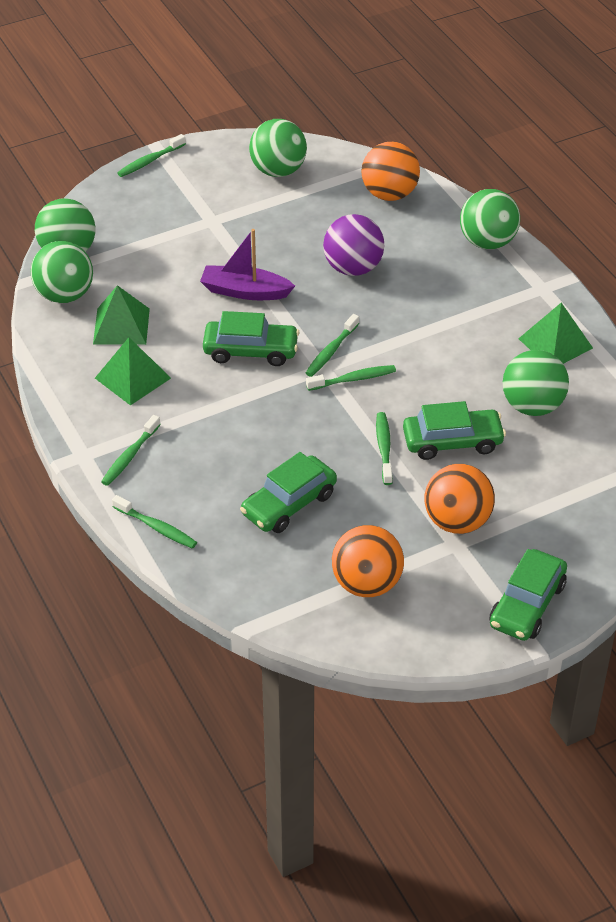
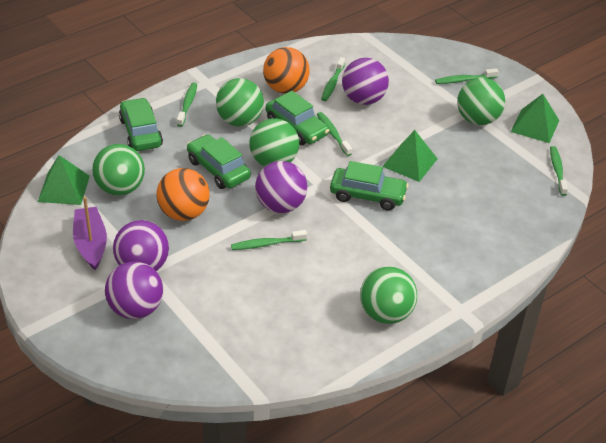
orange ball: [332,525,404,597] [361,142,420,201] [425,464,495,534] = 3 -> [157,168,210,221] [263,47,310,94] = 2
purple ball: [323,214,384,276] = 1 -> [105,261,163,319] [113,220,169,271] [255,161,307,213] [342,58,389,105] = 4

